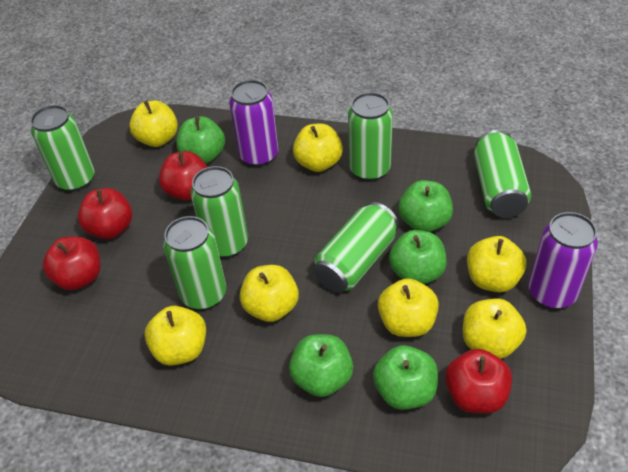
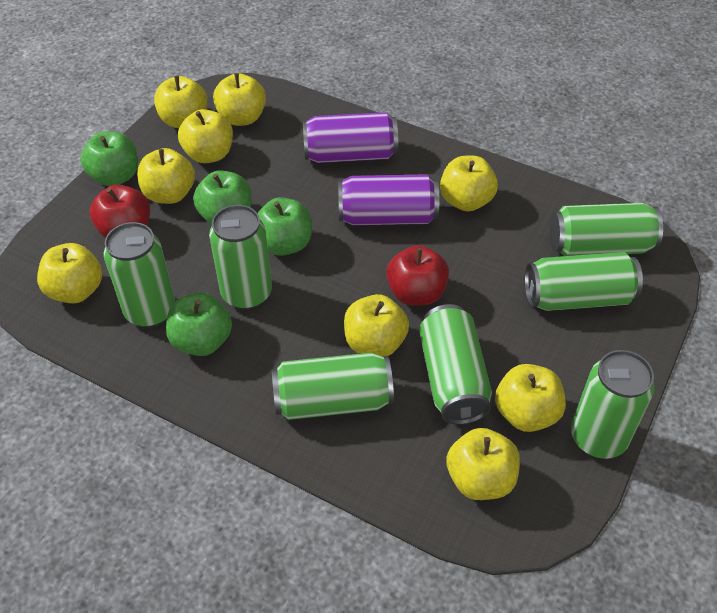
green apple: [176,116,225,164] [289,334,353,397] [373,345,438,410] [389,230,447,284] [398,180,453,232] = 5 -> [81,131,138,186] [166,293,232,356] [193,170,252,224] [257,197,312,256] = 4
green can: [30,105,95,192] [163,216,226,310] [190,166,248,258] [313,202,399,293] [348,92,393,181] [474,130,531,218] = 6 -> [104,222,175,328] [209,205,272,310] [272,353,394,420] [419,304,492,425] [525,252,643,311] [550,203,663,256] [571,350,655,459] = 7
red apple: [42,236,100,290] [78,188,132,239] [159,151,207,201] [445,349,512,414] = 4 -> [90,185,150,238] [386,245,449,306] = 2
yellow apple: [129,101,178,147] [145,306,206,366] [240,265,299,322] [293,124,343,172] [378,278,439,337] [463,299,526,359] [467,236,526,292] = 7 -> [37,243,102,303] [137,148,195,204] [154,76,208,128] [178,109,233,163] [213,73,266,126] [344,294,409,356] [440,156,498,212] [446,428,520,500] [495,364,566,432] = 9

